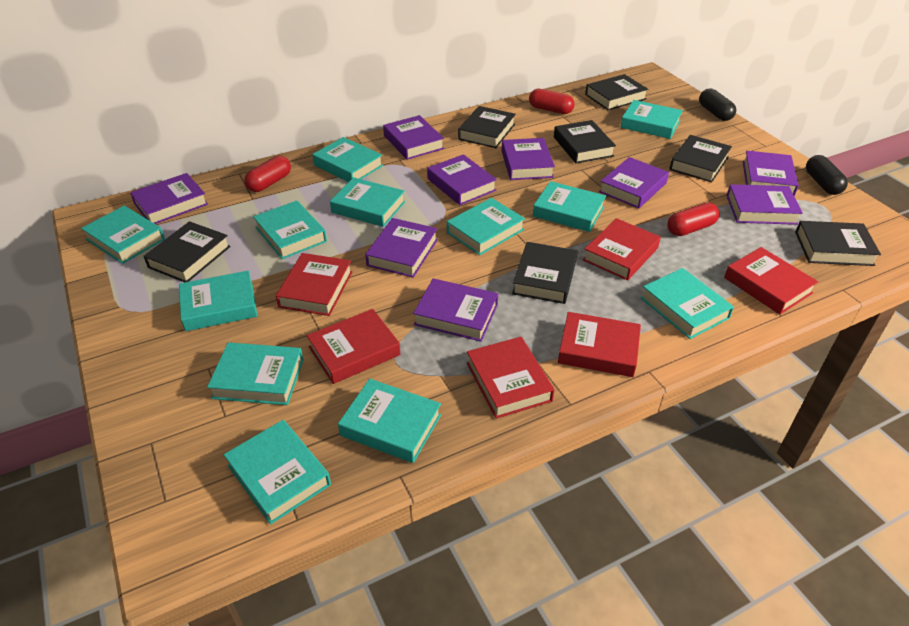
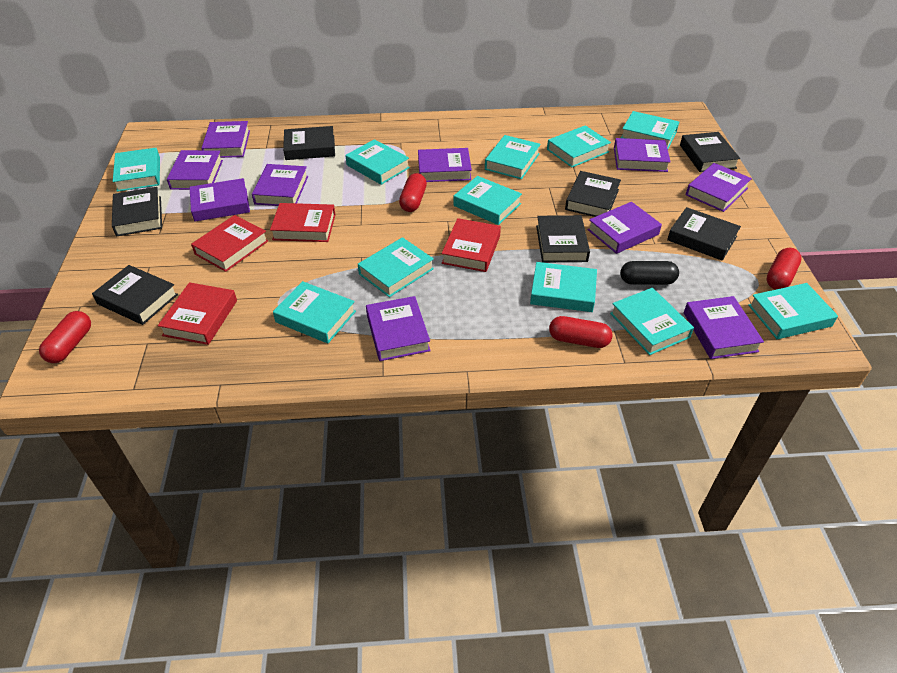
black capsule: [699,89,736,121] [806,155,848,195] = 2 -> [620,261,679,285] = 1
purple book: [130,173,208,224] [365,218,438,278] [383,115,444,160] [413,278,498,342] [427,154,497,205] [501,138,555,180] [599,157,669,209] [726,184,803,225] [743,151,799,196] = 9 -> [167,150,223,190] [190,178,250,221] [201,121,250,158] [252,164,308,206] [366,296,431,361] [418,148,472,182] [587,202,662,254] [614,138,671,172] [684,296,764,359] [686,163,752,212] = 10
red book: [276,253,352,316] [307,309,400,384] [467,337,554,419] [558,312,641,377] [583,218,661,281] [724,247,818,314] = 6 -> [158,282,237,345] [191,215,268,272] [270,203,335,242] [442,218,501,272] = 4
red capsule: [244,156,291,192] [529,89,575,114] [667,203,719,236] = 3 -> [39,311,91,363] [399,173,427,212] [549,316,612,348] [767,248,802,290] = 4
turquoise book: [81,206,165,264] [179,270,258,331] [207,343,304,405] [224,420,331,525] [253,201,327,259] [312,137,383,182] [330,177,405,227] [338,379,441,463] [447,198,525,255] [533,181,606,232] [620,100,683,139] [641,268,734,339] = 12 -> [113,148,160,192] [273,281,356,343] [345,139,410,185] [358,237,434,297] [454,176,522,225] [485,135,541,179] [530,262,597,312] [547,125,611,167] [610,288,694,355] [621,111,679,149] [748,283,838,339] = 11

